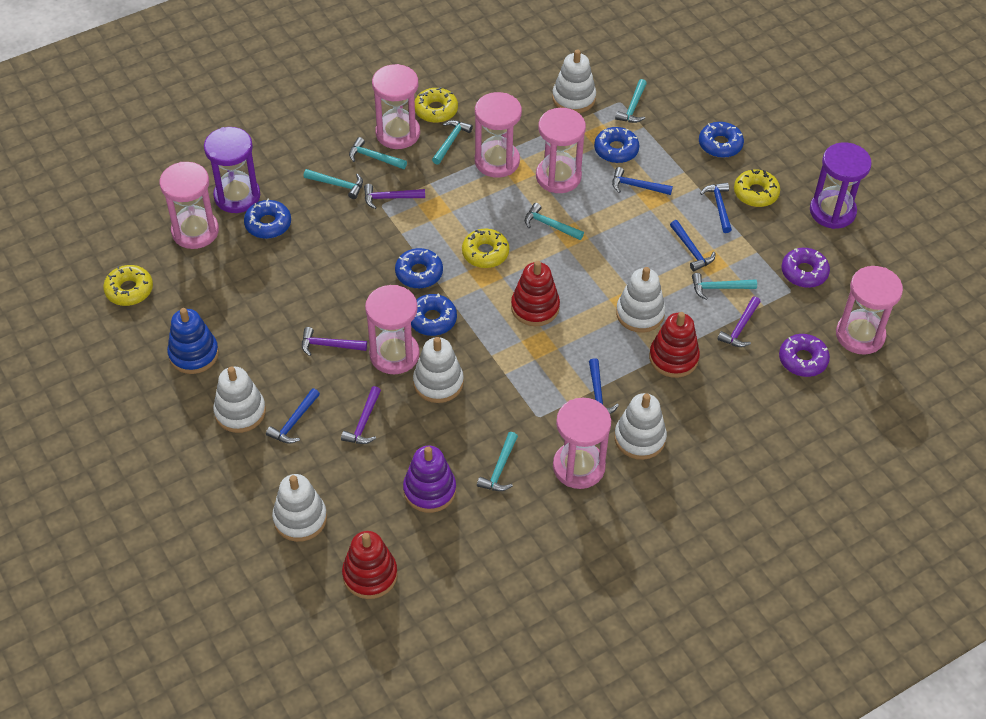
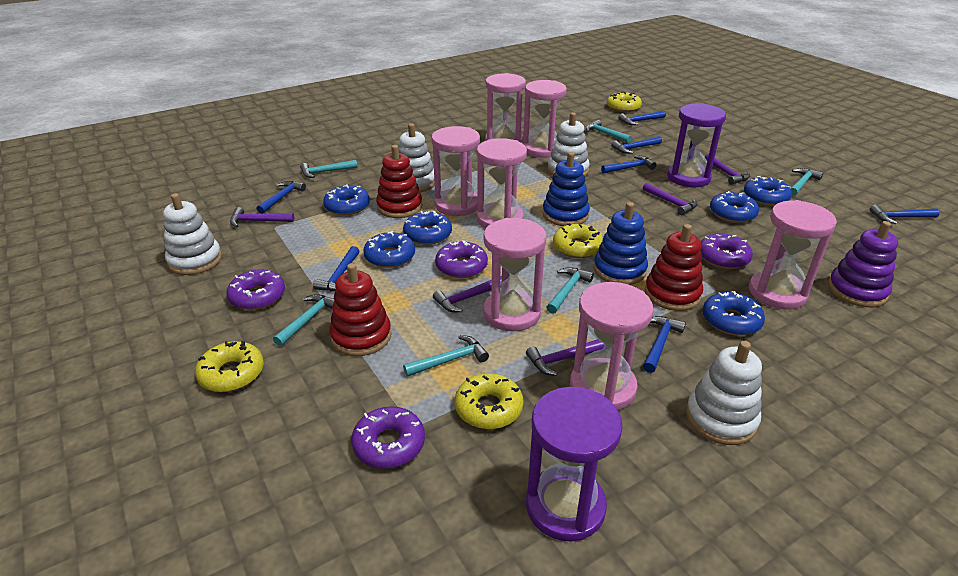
blue donut: [244,199,291,239] [395,248,443,288] [411,293,457,336] [594,127,640,163] [699,122,744,158] = 5 -> [323,184,370,215] [363,231,415,268] [403,211,452,245] [703,291,765,336] [710,191,759,223] [744,176,792,206] = 6
blue hammer: [266,388,320,444] [589,358,619,414] [612,167,673,195] [670,220,716,271] [700,182,732,233] = 5 -> [257,181,306,214] [313,246,360,292] [601,155,657,174] [611,136,662,154] [618,111,666,125] [643,316,686,373] [870,204,940,224] = 7
blue stacking toy: [167,308,219,374] = 1 -> [542,152,590,226] [593,202,648,285] = 2
purple donut: [779,334,830,377] [781,248,830,288] = 2 -> [226,269,285,310] [351,406,425,469] [435,240,488,278] [700,233,753,269] = 4
purple hammer: [302,327,367,356] [341,386,381,444] [364,184,425,209] [717,296,761,347] = 4 -> [230,207,294,227] [433,276,502,312] [526,339,605,376] [643,183,697,215] [705,154,750,185] = 5
turquoise hammer: [304,169,363,199] [349,137,407,169] [432,120,473,165] [477,432,518,491] [525,203,584,240] [615,79,647,123] [692,273,757,300] = 7 -> [273,294,334,346] [300,160,357,178] [403,335,489,377] [546,267,594,314] [586,120,632,143] [790,168,823,196] = 6
white stacking toy: [213,366,266,433] [272,474,327,542] [413,337,464,403] [552,49,596,113] [614,393,667,460] [616,267,666,333] = 6 -> [163,193,222,275] [398,123,435,192] [547,112,590,176] [686,341,762,445] = 4

